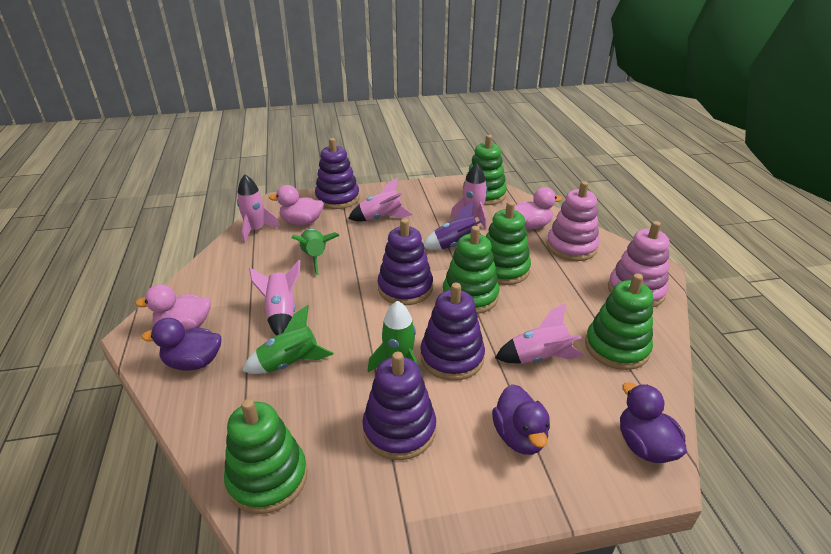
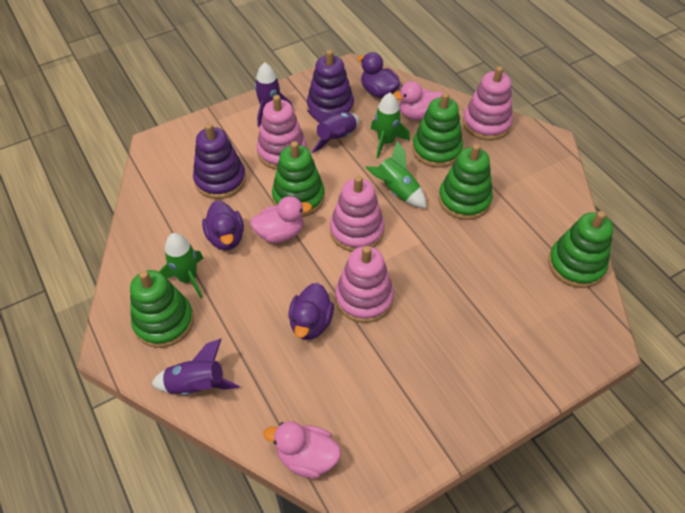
pink rocket: [237,174,280,243] [249,260,300,336] [348,178,413,221] [450,163,487,229] [495,303,584,364] = 5 -> none = 0
pink stacking toy: [547,181,599,261] [608,221,669,307] = 2 -> [257,95,307,170] [330,175,385,252] [335,246,394,323] [463,66,513,140] = 4
purple rocket: [423,202,484,250] = 1 -> [151,339,239,395] [255,62,294,127] [307,109,360,153] = 3
purple stacking toy: [315,138,360,209] [362,352,436,460] [378,218,433,305] [420,283,485,381] = 4 -> [193,123,246,199] [307,50,354,120] = 2

